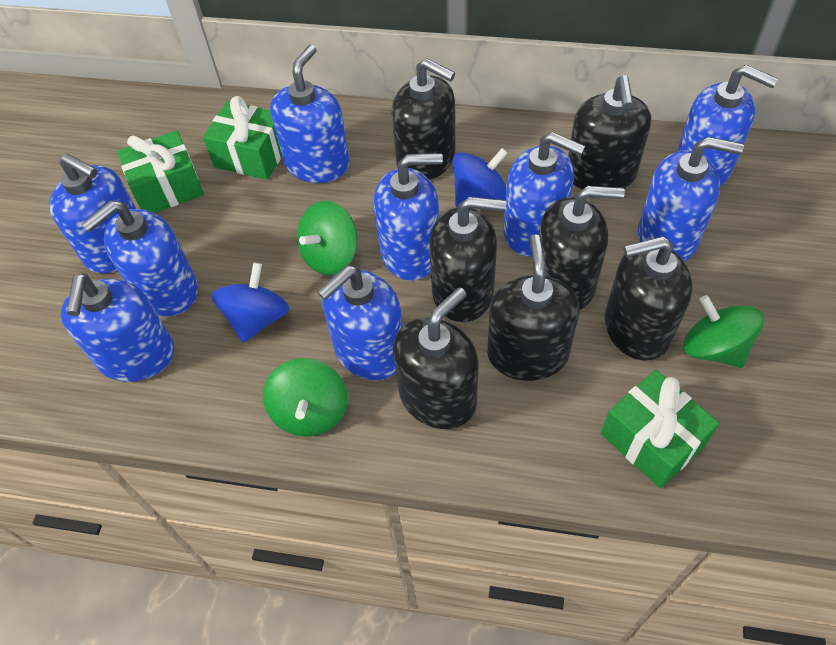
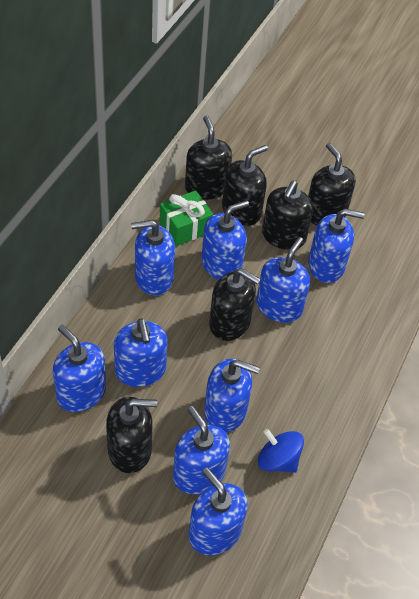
black soap dispenser: [392,58,455,180] [393,287,478,429] [429,197,506,322] [487,234,580,381] [533,186,625,310] [568,75,651,190] [605,236,693,361] = 7 -> [106,397,157,473] [185,116,232,200] [209,268,261,341] [222,145,268,226] [262,181,313,250] [308,143,356,225] = 6
blue spinning top: [211,263,289,343] [453,148,508,207] = 2 -> [258,429,304,473] = 1
green gift: [117,130,204,213] [203,96,282,180] [601,370,719,488] = 3 -> [160,190,213,246] = 1
green spinning top: [263,358,347,437] [297,201,358,275] [683,295,764,368] = 3 -> none = 0

